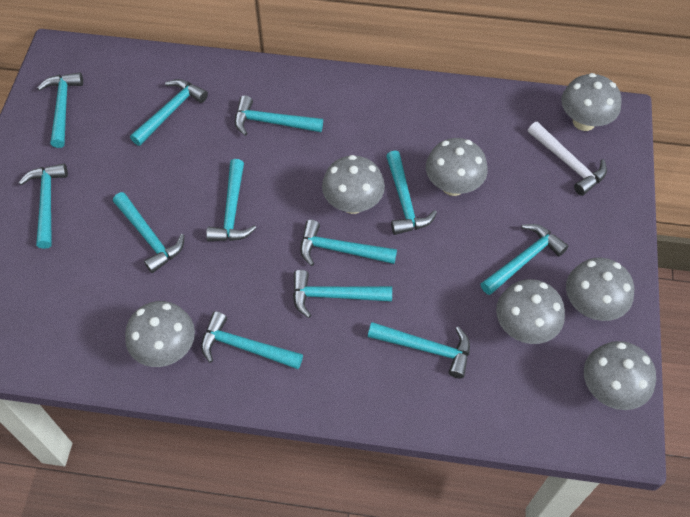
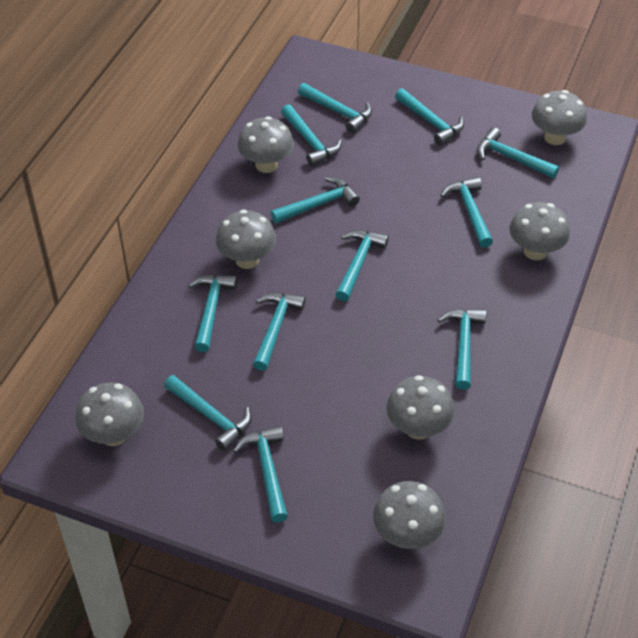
white hammer: [528,122,607,196] = 1 -> none = 0

